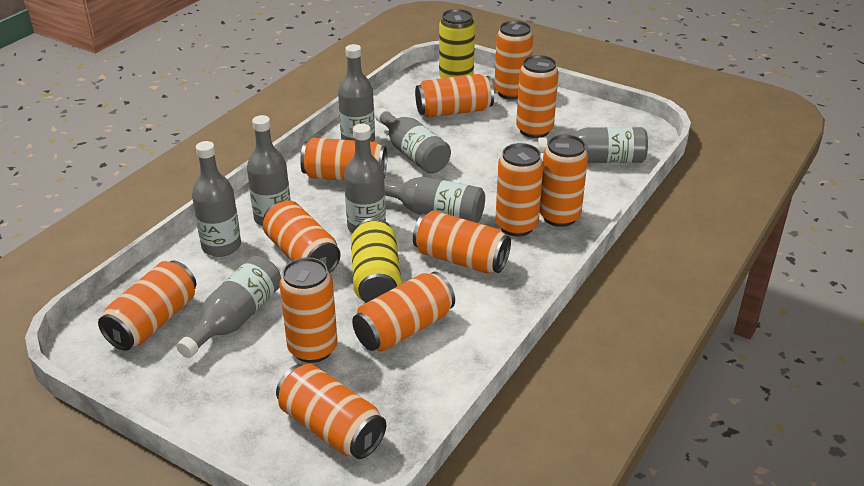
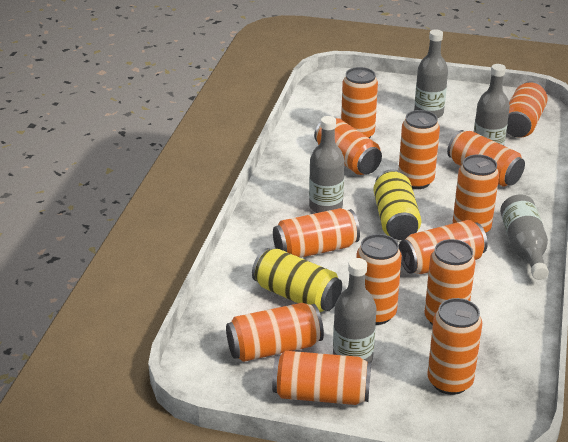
grey bottle: [176,256,281,358] [192,141,241,257] [247,115,291,226] [338,44,375,142] [344,124,386,234] [375,108,451,174] [384,177,485,223] [538,127,648,163] = 8 -> [309,116,345,213] [333,258,377,362] [414,29,448,118] [474,64,510,146] [500,194,549,280] = 5
orange can: [98,261,196,351] [263,200,341,273] [276,364,386,459] [279,257,338,363] [300,138,387,181] [352,272,455,352] [413,210,511,273] [415,74,494,118] [494,21,533,100] [496,143,544,236] [516,55,559,138] [540,135,588,227] = 12 -> [226,303,324,362] [272,351,371,405] [273,208,360,258] [314,118,382,175] [341,67,378,138] [356,234,402,325] [399,110,440,189] [399,220,488,274] [424,239,476,325] [427,298,482,395] [447,130,525,186] [453,154,499,233] [506,81,548,138] = 13

